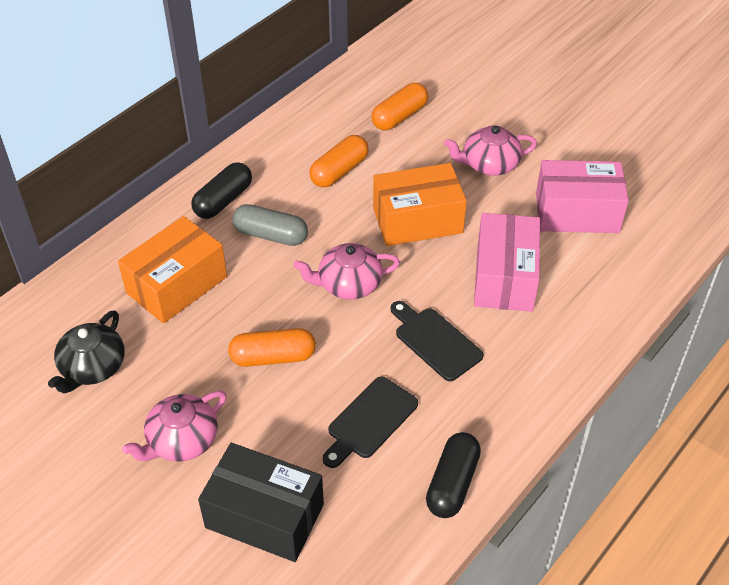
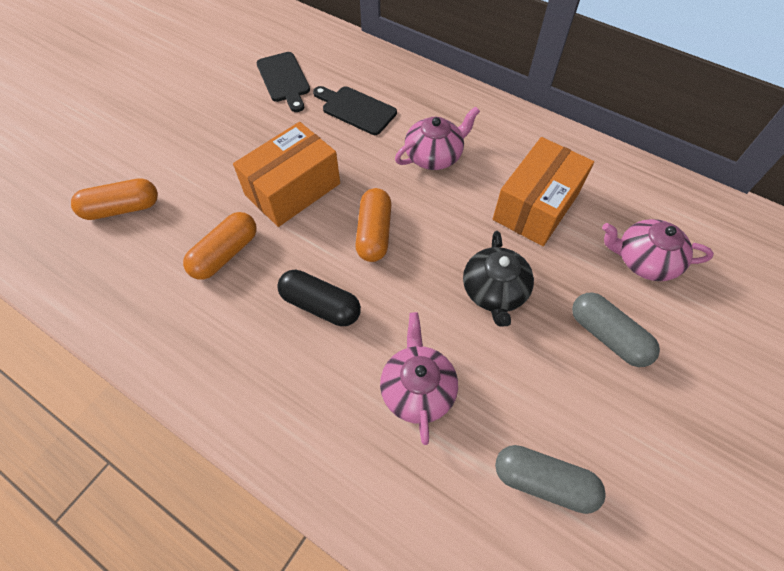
black box: [198,443,324,562] = 1 -> none = 0
black capsule: [191,162,252,219] [426,432,481,518] = 2 -> [277,270,361,326] = 1
grey capsule: [232,204,308,246] = 1 -> [495,445,606,514] [572,292,660,367] = 2
pink box: [474,213,540,312] [536,160,629,233] = 2 -> none = 0

